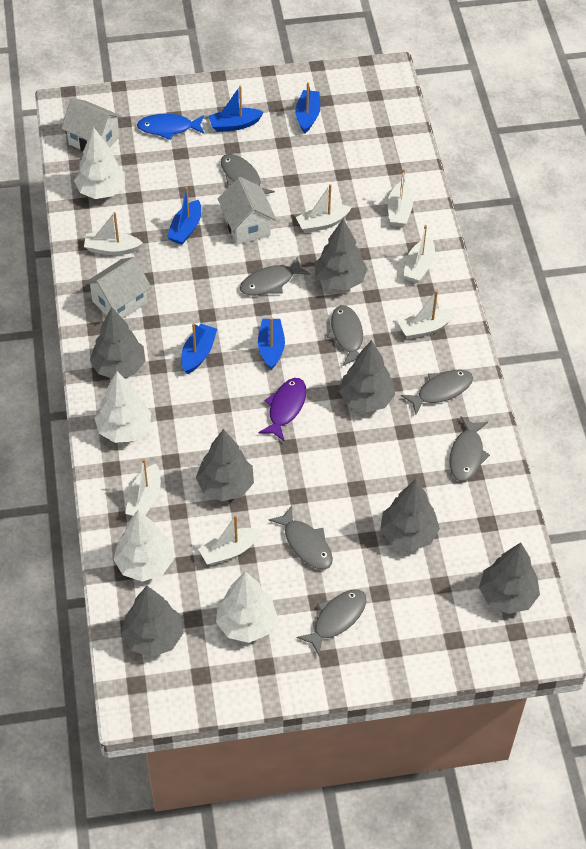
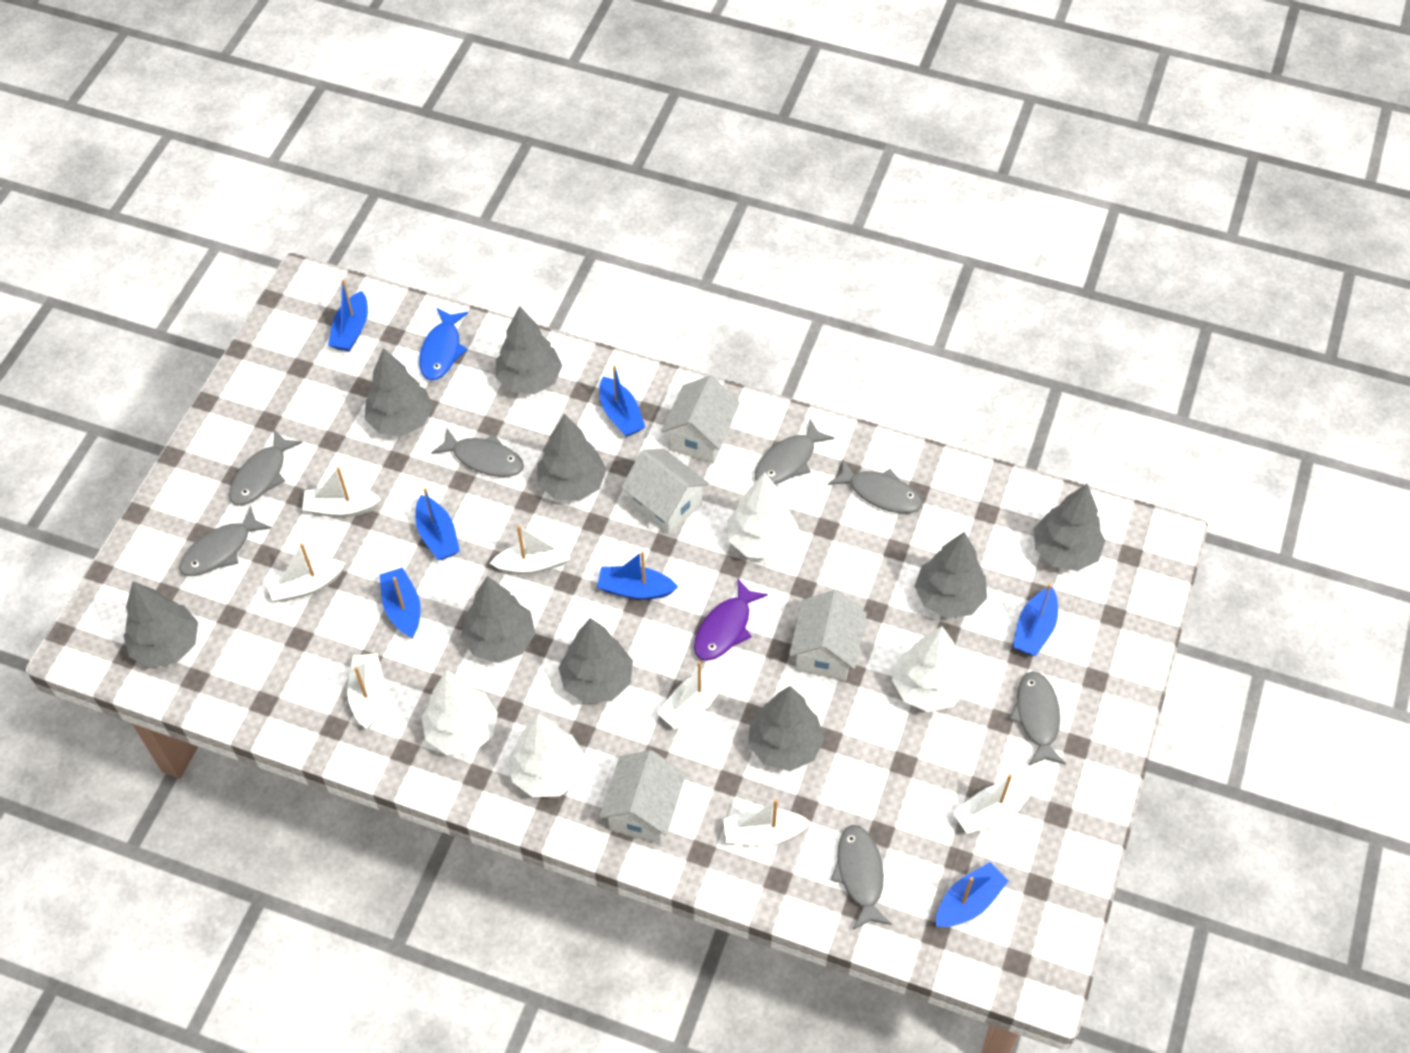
blue boat: [167,187,201,245] [181,323,217,374] [209,86,264,132] [258,318,285,370] [296,82,320,133] = 5 -> [328,279,368,352] [380,567,421,638] [415,488,460,560] [597,551,678,600] [599,365,645,437] [936,862,1009,927] [1013,583,1058,656] = 7
grey tree: [90,307,146,379] [121,586,183,657] [196,429,254,501] [315,218,367,290] [339,340,395,412] [380,479,440,551] [479,542,540,614] = 7 -> [124,581,198,668] [365,348,433,436] [461,576,535,663] [496,306,562,394] [537,414,607,501] [558,618,633,703] [748,686,825,771] [915,532,987,618] [1034,483,1105,571] = 9
white house: [61,98,122,151] [85,257,151,319] [218,177,276,245] = 3 -> [599,750,686,844] [621,449,709,535] [661,375,740,464] [789,590,867,681] = 4

